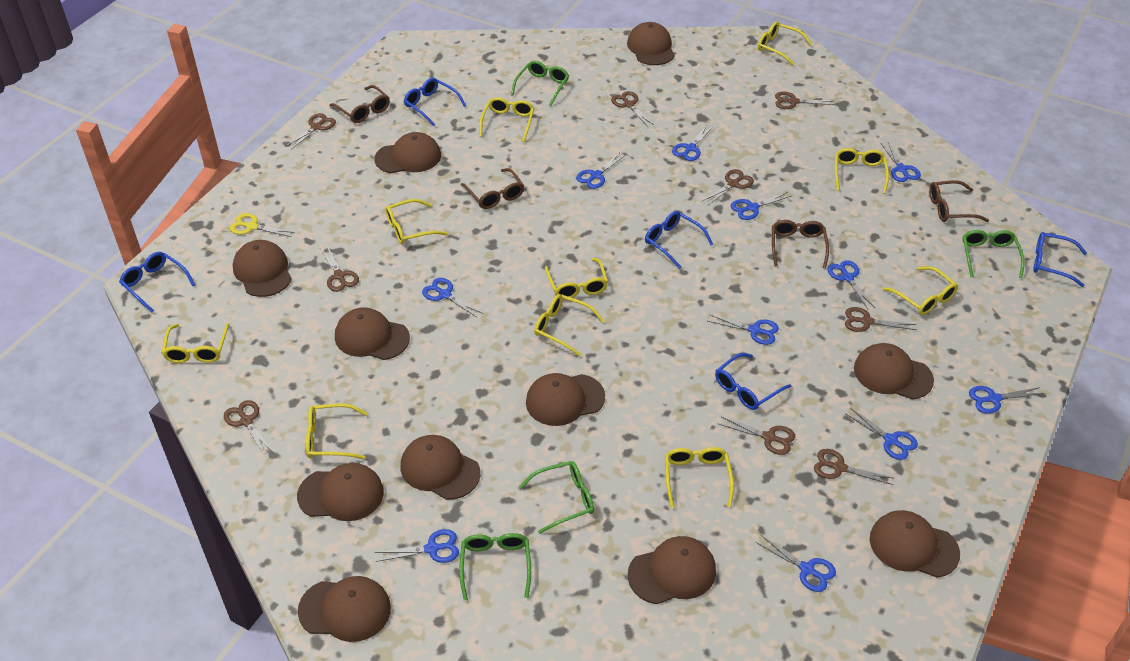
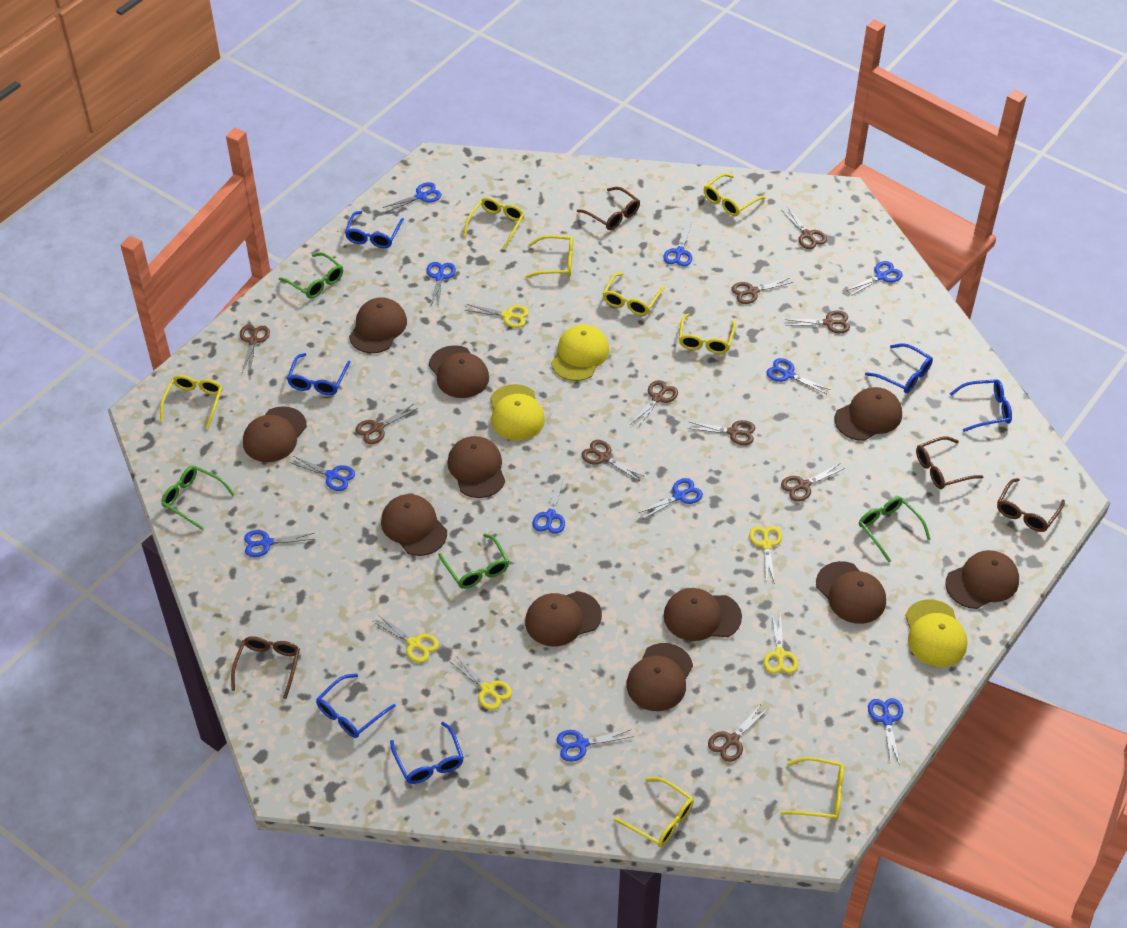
blue glasses: [119,252,195,313] [404,78,466,126] [645,211,713,269] [715,353,792,410] [1033,232,1087,287] = 5 -> [287,353,351,395] [316,673,396,738] [345,211,404,248] [390,722,464,784] [865,343,933,393] [949,379,1012,432] = 6
brown scissors: [224,400,274,456] [285,113,336,150] [321,245,359,292] [611,91,654,127] [703,169,754,205] [719,417,795,455] [775,92,835,109] [814,449,893,485] [845,307,917,332] = 9 -> [240,325,270,374] [355,404,418,444] [581,440,645,481] [630,380,678,428] [687,420,755,445] [708,704,767,762] [731,277,793,304] [781,464,845,502] [782,208,827,249] [785,311,850,333] = 10
yellow cap: none = 0 -> [490,384,545,441] [551,324,609,381] [905,600,968,667] = 3
yellow glasses: [162,323,230,363] [306,404,368,459] [385,199,447,244] [479,97,534,142] [534,294,604,356] [545,258,608,300] [665,447,734,508] [758,21,812,66] [835,148,889,194] [883,266,958,315] = 10 -> [160,375,223,429] [463,197,524,249] [525,235,573,278] [603,273,665,315] [614,777,694,847] [679,313,736,354] [704,173,766,216] [780,757,844,820] = 8
yellow scissors: [230,213,295,237] = 1 -> [374,615,439,663] [449,656,512,710] [465,304,529,328] [749,526,782,584] [764,611,798,674] = 5

